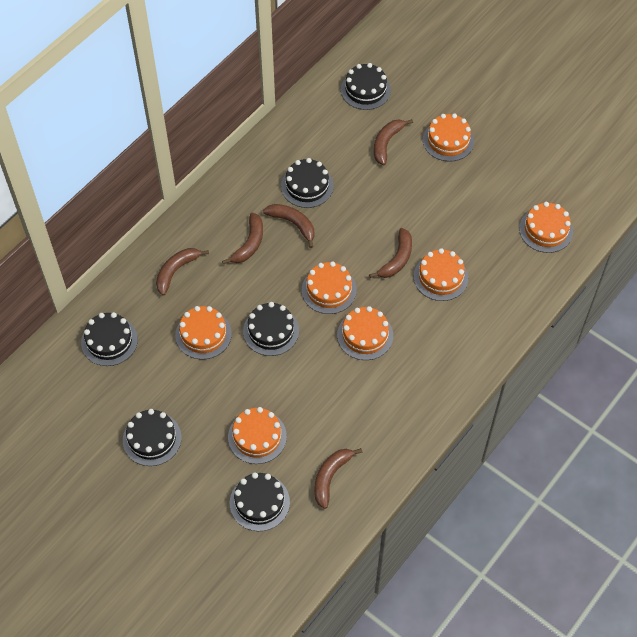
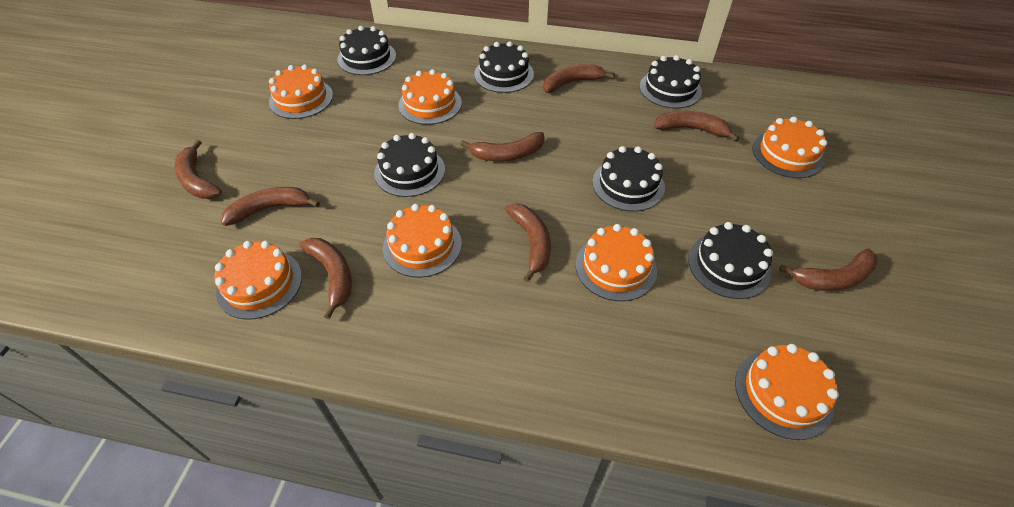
brown banana: [156,248,209,295] [222,213,263,264] [263,204,314,248] [314,448,363,509] [369,228,412,278] [374,119,413,165] = 6 -> [174,140,222,199] [221,187,320,226] [299,238,352,319] [460,132,544,161] [505,203,551,282] [543,64,615,93] [654,111,740,142] [779,248,878,291] = 8

